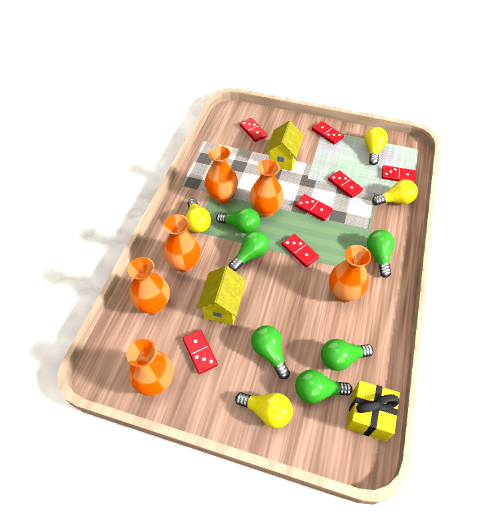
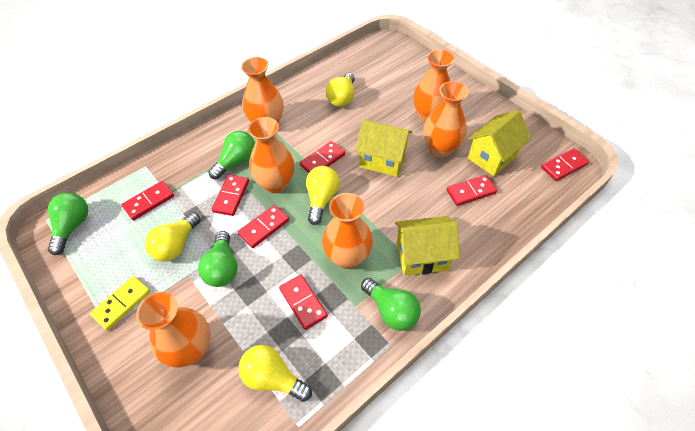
green light bulb: [216,208,260,234] [229,231,269,271] [251,325,290,379] [295,370,352,403] [321,339,374,371] [367,230,395,278] = 6 -> [48,193,88,255] [198,231,238,287] [209,131,255,179] [361,278,421,331] = 4
yellow domino: none = 0 -> [90,276,151,331] = 1
yellow gift: [346,381,400,441] = 1 -> none = 0
yellow house: [197,266,246,325] [266,121,304,171] = 2 -> [356,119,412,177] [395,216,460,276] [468,110,531,176] = 3

